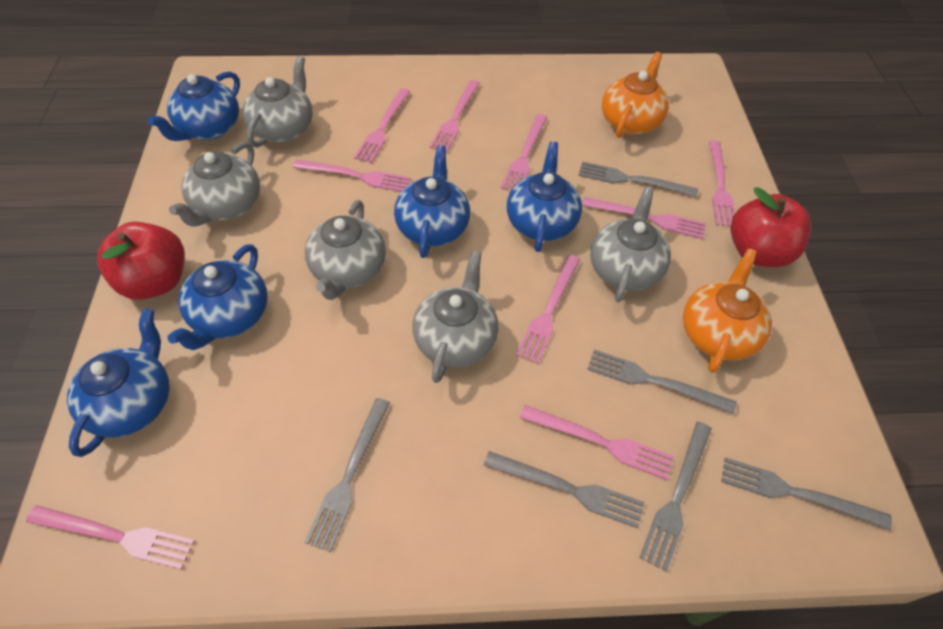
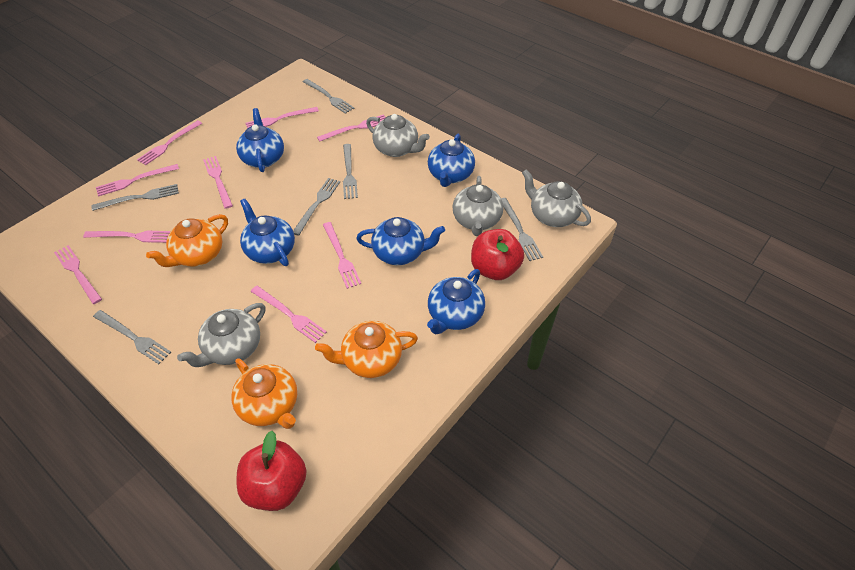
grey teapot: [169,142,260,227] [243,56,313,148] [305,200,386,300] [413,251,499,383] [590,187,671,302] = 5 -> [177,303,265,367] [366,114,430,157] [452,176,503,236] [522,169,591,227] = 4
orange teapot: [602,52,669,138] [683,248,772,373] = 2 -> [146,214,228,267] [231,358,297,429] [315,321,418,378] = 3

